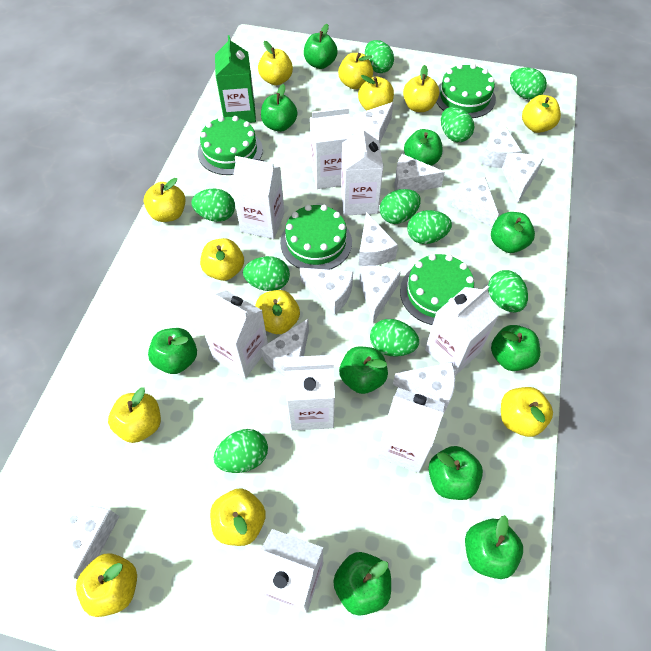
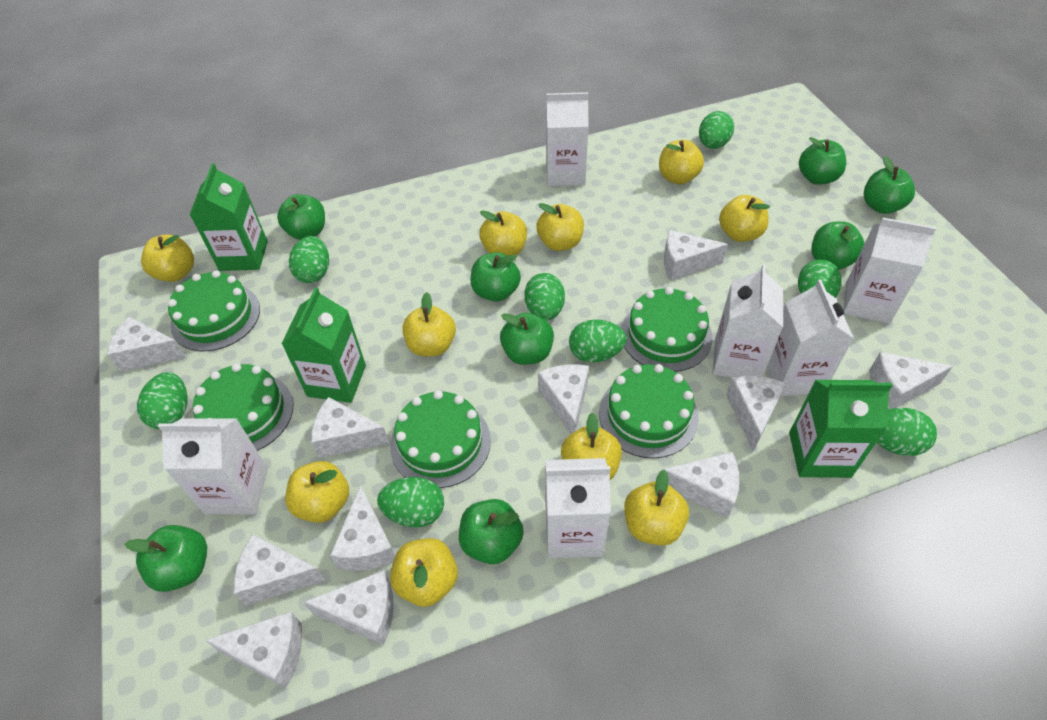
green apple: [148,328,197,374] [261,84,297,132] [304,24,337,69] [333,552,391,616] [339,347,388,394] [404,129,443,166] [428,446,483,500] [465,515,523,579] [491,212,535,253] [491,325,540,371] = 10 -> [125,525,207,592] [277,194,325,240] [459,499,524,564] [470,252,521,302] [500,313,554,365] [799,137,846,185] [812,222,864,270] [864,156,915,214] = 8
green cake: [198,116,263,175] [280,205,352,270] [400,254,475,325] [436,64,496,118] = 4 -> [168,270,260,351] [193,363,293,451] [390,390,491,488] [599,364,699,458] [621,287,713,372] = 5
green carton: [215,35,256,123] = 1 -> [189,164,268,271] [281,287,366,403] [789,380,893,478] = 3
green egg: [191,189,235,222] [214,429,268,473] [243,256,290,291] [365,40,394,73] [370,319,419,357] [380,189,421,224] [407,210,452,244] [441,107,474,142] [488,270,528,312] [510,67,547,100] = 10 -> [137,372,188,429] [289,236,329,283] [377,477,444,528] [524,273,565,321] [569,319,627,363] [699,111,734,149] [798,259,842,298] [876,408,937,456] = 8
white carton: [199,291,268,378] [232,156,285,239] [251,529,323,613] [284,355,335,431] [310,107,352,189] [341,125,383,216] [377,388,445,473] [425,285,500,376] = 8 -> [158,418,268,515] [545,458,611,558] [546,92,589,186] [713,264,783,378] [767,279,854,396] [844,218,936,324] = 6
yellow apple: [76,553,137,617] [108,387,161,443] [144,178,186,222] [200,238,244,281] [210,488,266,546] [255,290,300,334] [258,41,293,86] [338,53,373,89] [358,75,394,111] [403,65,439,112] [501,387,553,437] [522,95,561,133] = 12 -> [141,234,194,282] [285,461,349,523] [390,538,458,607] [402,292,456,356] [479,210,527,256] [536,203,584,251] [561,412,622,480] [624,470,689,545] [659,140,704,184] [719,195,770,242] = 10

